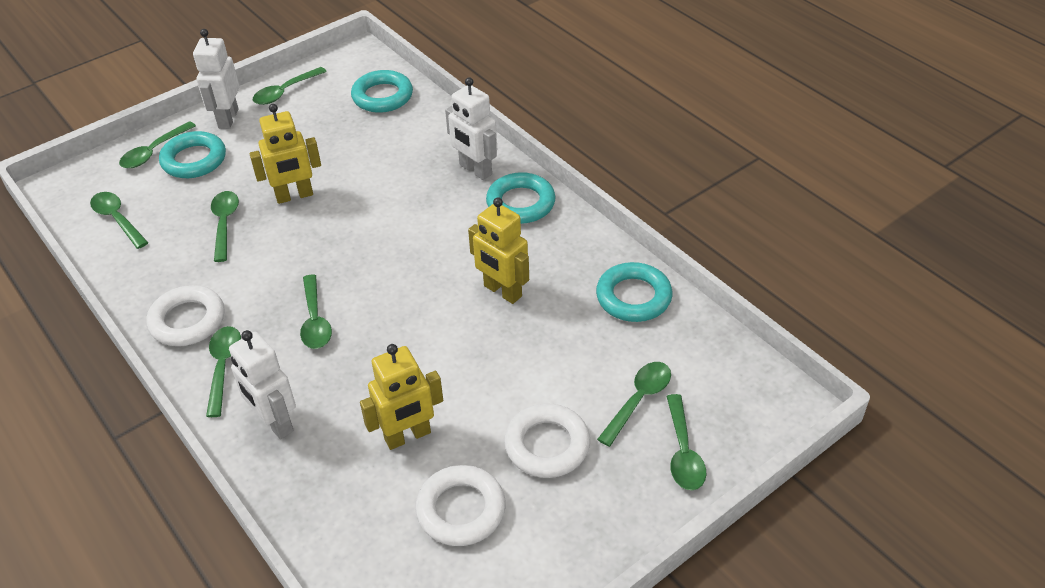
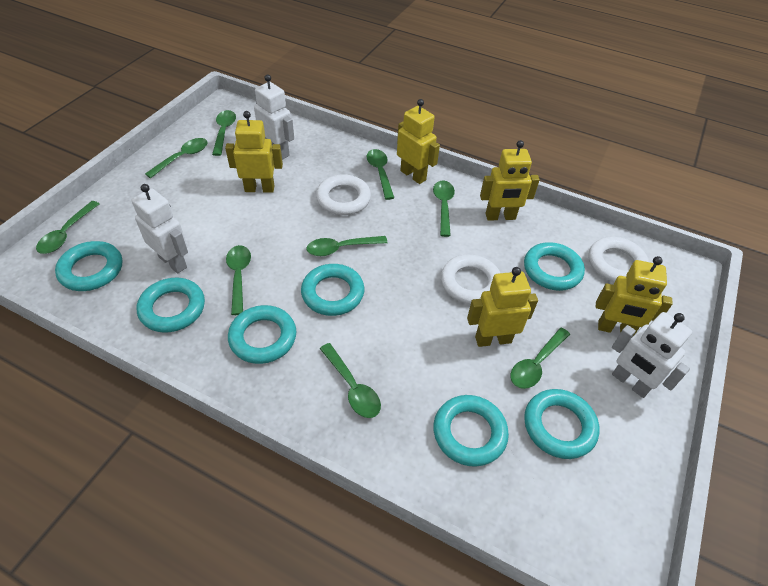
green spoon: [90,192,148,249] [119,121,196,168] [206,326,241,417] [211,191,239,262] [253,67,327,105] [300,274,332,349] [597,362,671,447] [667,394,706,490] = 8 -> [36,201,99,254] [145,138,208,178] [212,110,236,156] [226,245,251,315] [306,236,388,256] [320,343,381,418] [366,149,394,200] [433,180,455,237] [510,328,570,389] = 9
turquoise ring: [159,131,226,178] [351,70,413,113] [486,172,556,224] [596,262,672,322] = 4 -> [55,241,122,291] [137,278,205,333] [228,305,296,364] [301,264,364,316] [433,395,509,467] [524,242,585,291] [524,389,599,459] = 7
yellow robot: [250,104,321,204] [360,344,443,450] [468,197,529,304] = 3 -> [225,111,283,193] [397,99,440,184] [467,267,538,347] [480,140,540,221] [596,256,673,337] = 5

